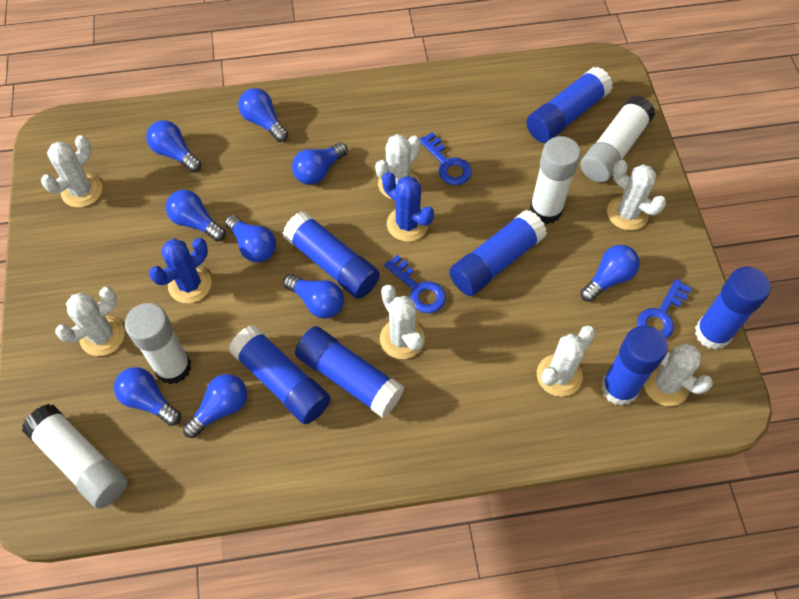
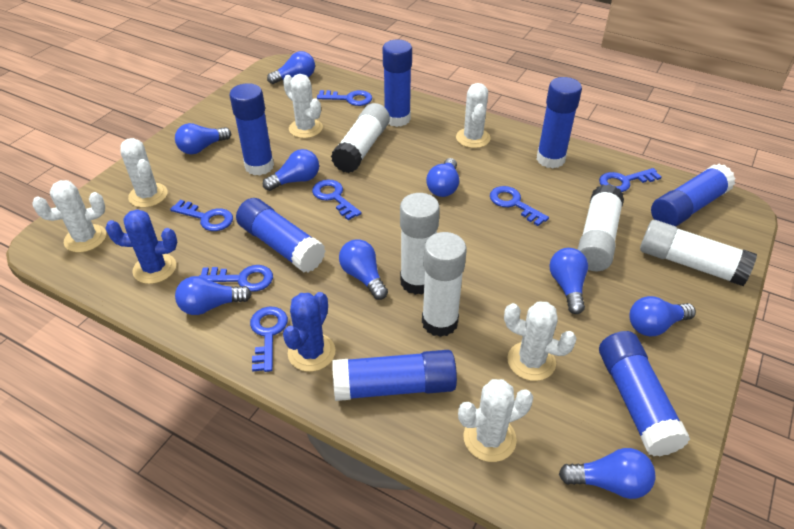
blue key: [384,255,446,313] [420,132,472,185] [637,279,691,339] = 3 -> [170,200,233,231] [199,265,273,292] [250,307,288,372] [312,179,362,220] [317,90,372,106] [490,186,549,226] [599,168,661,192] = 7
white cactus: [41,135,102,207] [55,287,125,356] [375,134,421,200] [380,285,425,359] [537,325,595,397] [607,160,666,230] [644,343,713,406] = 7 -> [32,180,106,252] [120,138,168,208] [283,74,323,138] [456,83,491,148] [458,379,533,462] [504,301,577,381] = 6
white glue stick: [22,404,128,509] [125,303,191,384] [529,136,581,224] [581,96,655,182] = 4 -> [331,103,390,173] [400,193,440,295] [422,232,467,337] [578,184,624,271] [640,220,757,286] = 5

